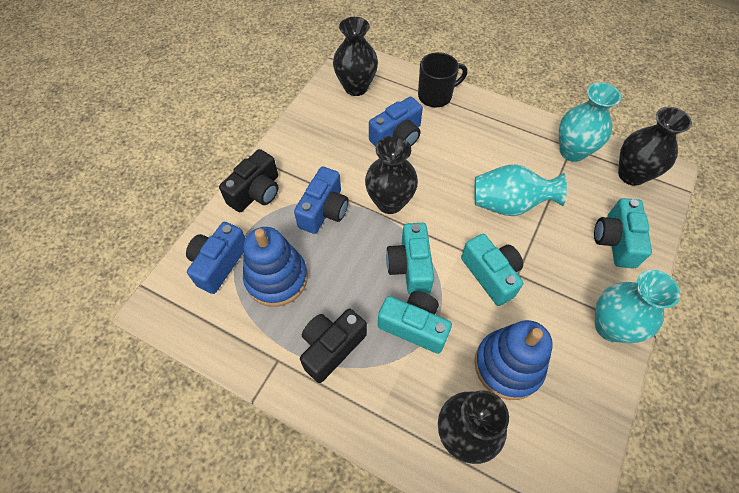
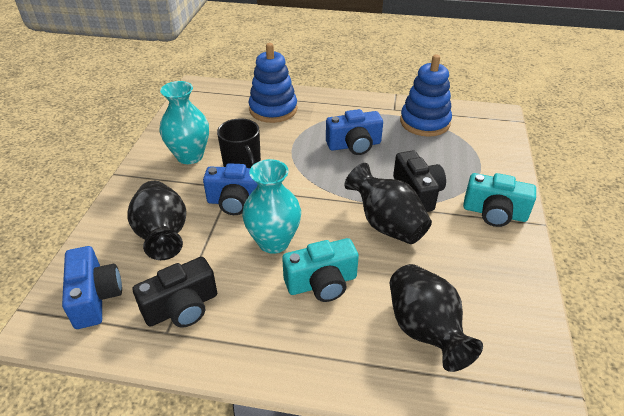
black vase: [333,17,378,96] [365,136,418,214] [438,390,509,464] [618,107,692,186] = 4 -> [127,181,186,260] [344,163,432,244] [390,264,483,372] = 3
turquoise camera: [378,291,452,354] [386,223,434,295] [461,234,523,306] [594,198,652,268] = 4 -> [282,238,359,302] [463,173,536,227] = 2
turquoise vase: [474,164,567,216] [559,82,621,162] [595,270,680,343] = 3 -> [159,81,209,164] [242,159,301,254] = 2

